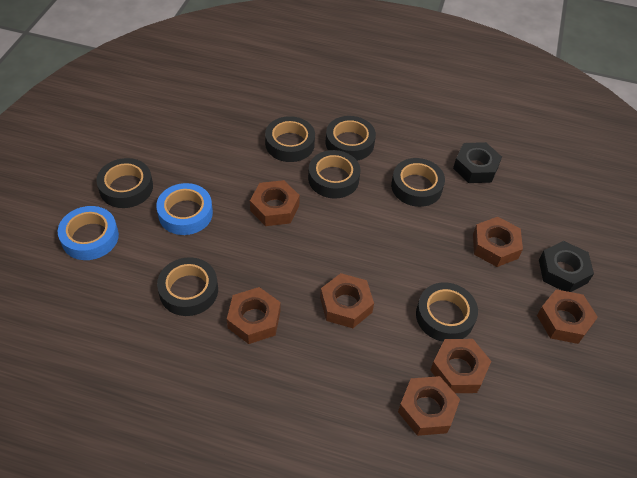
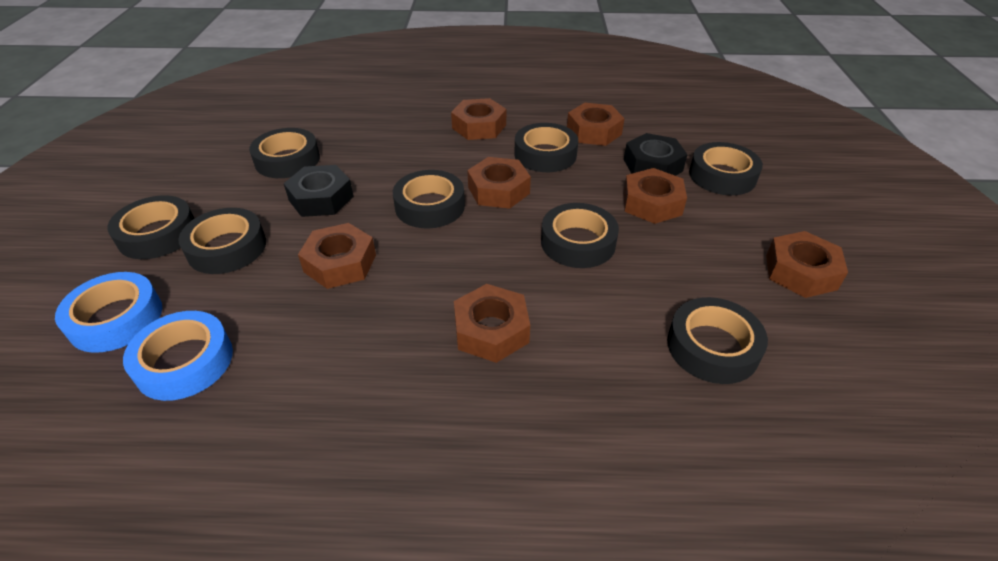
black tape: [96,158,153,208] [157,257,218,316] [265,116,315,162] [308,150,361,199] [325,116,376,161] [391,158,445,207] [416,283,478,342] = 7 -> [108,195,195,259] [178,208,266,274] [249,128,320,178] [393,170,465,229] [514,123,578,172] [541,203,619,268] [667,297,768,384] [689,142,763,195] = 8

